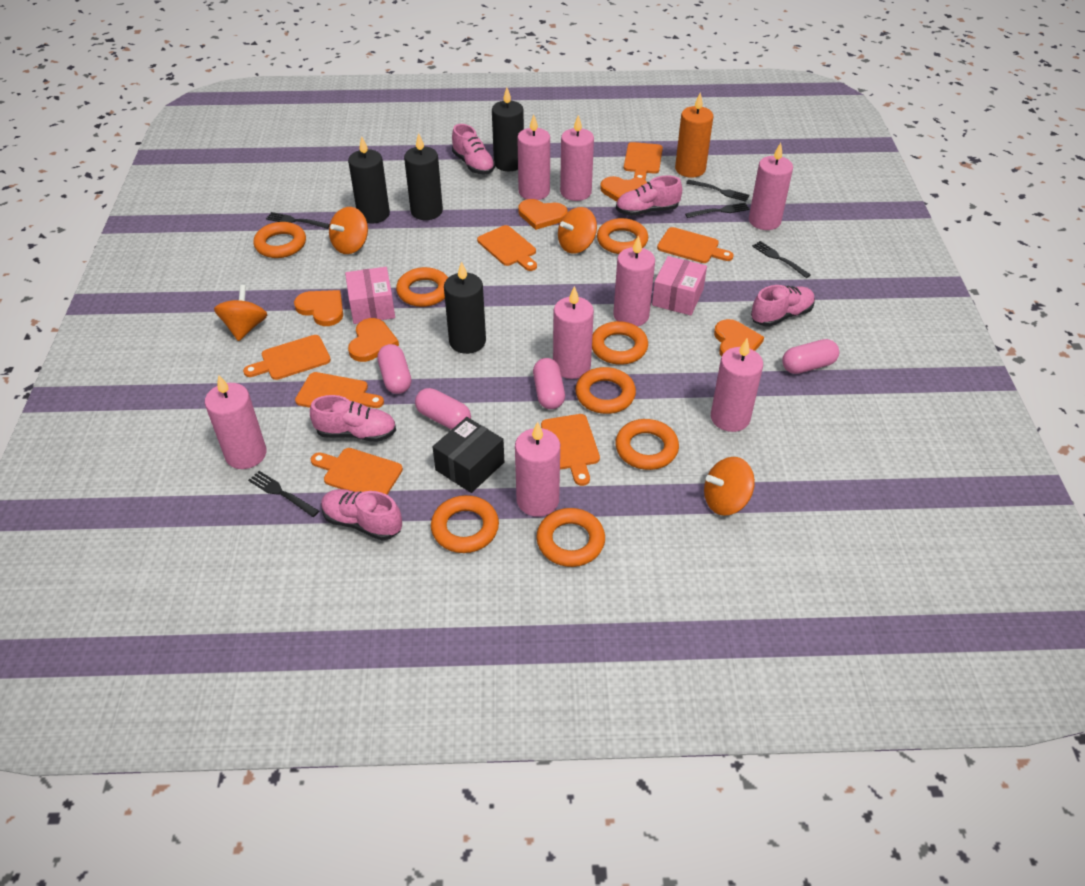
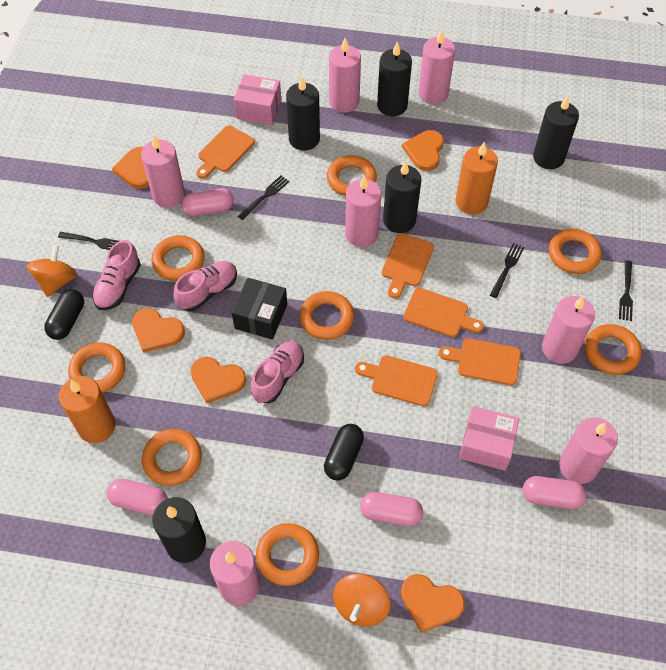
black candle: [348,136,390,224] [404,133,443,220] [444,261,486,354] [492,87,524,171] = 4 -> [152,497,206,563] [286,77,320,151] [377,41,412,116] [383,161,421,233] [533,96,579,169] = 5
black capsule: none = 0 -> [44,289,84,340] [324,424,364,480] = 2
black fork: [248,471,319,517] [266,212,330,229] [685,203,750,218] [686,180,750,202] [752,241,811,278] = 5 -> [58,232,119,250] [238,176,289,220] [490,243,524,298] [619,260,633,321] = 4
orange candle: [675,92,713,178] = 1 -> [59,376,115,443] [456,141,498,215] = 2
orange cutting board: [243,335,331,380] [295,372,384,408] [311,448,403,495] [477,225,537,271] [541,414,600,486] [624,142,663,180] [657,227,734,263] = 7 -> [196,126,255,179] [355,355,438,407] [382,233,434,299] [404,288,484,337] [439,338,521,385] = 5
orange spinning top: [214,285,267,341] [329,207,368,254] [558,207,597,254] [704,457,755,516] = 4 -> [27,245,77,297] [333,573,390,627] = 2
pink candle: [205,374,267,469] [515,421,560,517] [517,114,550,200] [553,286,594,379] [560,115,594,201] [613,235,655,326] [711,339,763,432] [749,143,793,230] = 8 -> [141,135,185,208] [210,541,260,606] [329,38,361,113] [345,175,381,247] [418,30,455,104] [542,296,595,364] [559,417,618,484] = 7
pink shoe: [310,395,396,442] [321,489,402,540] [452,124,495,175] [616,175,682,216] [751,285,815,327] = 5 -> [92,240,141,310] [173,261,237,311] [251,341,304,403] = 3

